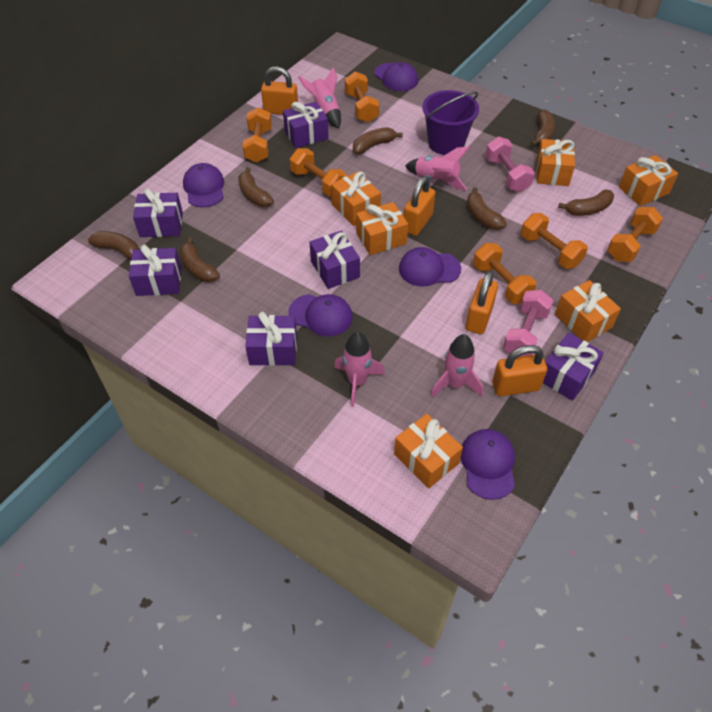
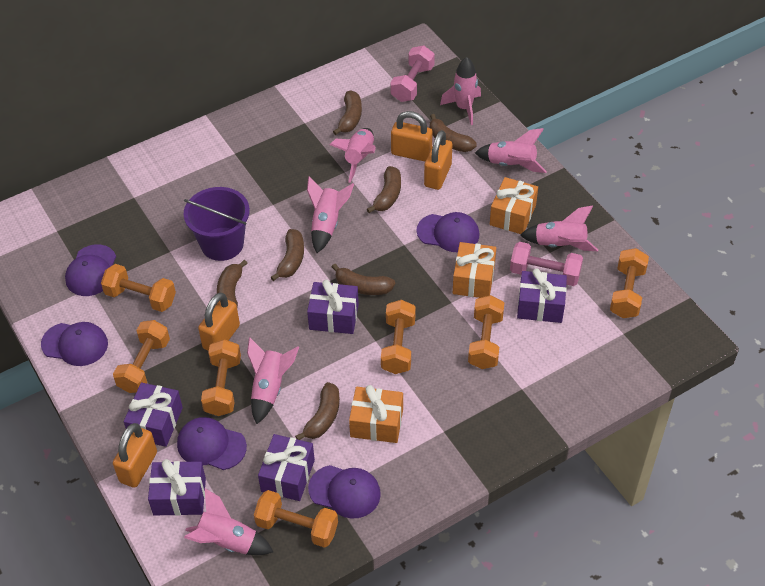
orange dumbbell: [242,107,272,163] [290,148,347,196] [345,71,379,122] [473,243,536,304] [521,213,588,269] [608,207,663,262] = 6 -> [101,264,176,312] [113,320,170,393] [201,339,241,416] [254,490,338,548] [381,300,416,374] [468,295,504,369] [610,248,649,318] = 7
orange gift: [331,171,381,226] [356,202,408,255] [394,414,463,489] [536,139,575,186] [555,280,621,342] [619,155,678,206] = 6 -> [349,385,403,443] [453,242,496,298] [490,177,538,234] = 3
pink rocket: [298,67,341,128] [334,332,385,407] [405,147,470,191] [430,334,483,398] = 4 -> [184,488,273,555] [247,337,299,424] [307,176,354,253] [330,128,376,183] [440,57,481,125] [475,128,547,173] [520,205,598,251] = 7
purple gift: [129,245,182,296] [133,189,183,237] [245,312,297,366] [283,102,328,148] [309,231,360,289] [543,333,604,401] = 6 -> [124,383,183,447] [148,459,206,516] [258,434,315,501] [307,279,359,334] [517,268,567,323] = 5

